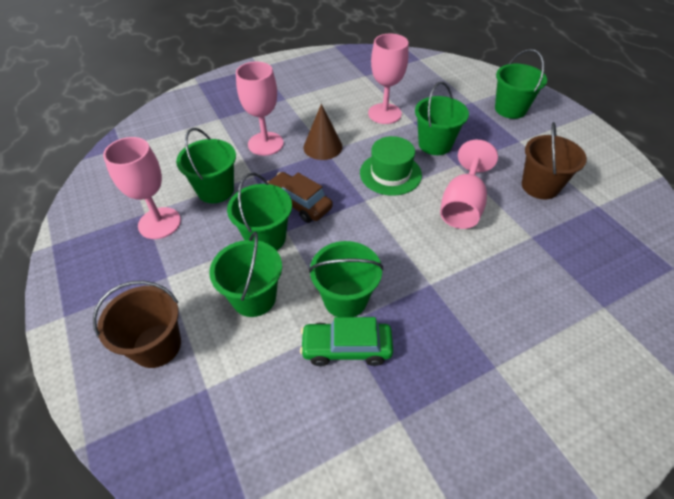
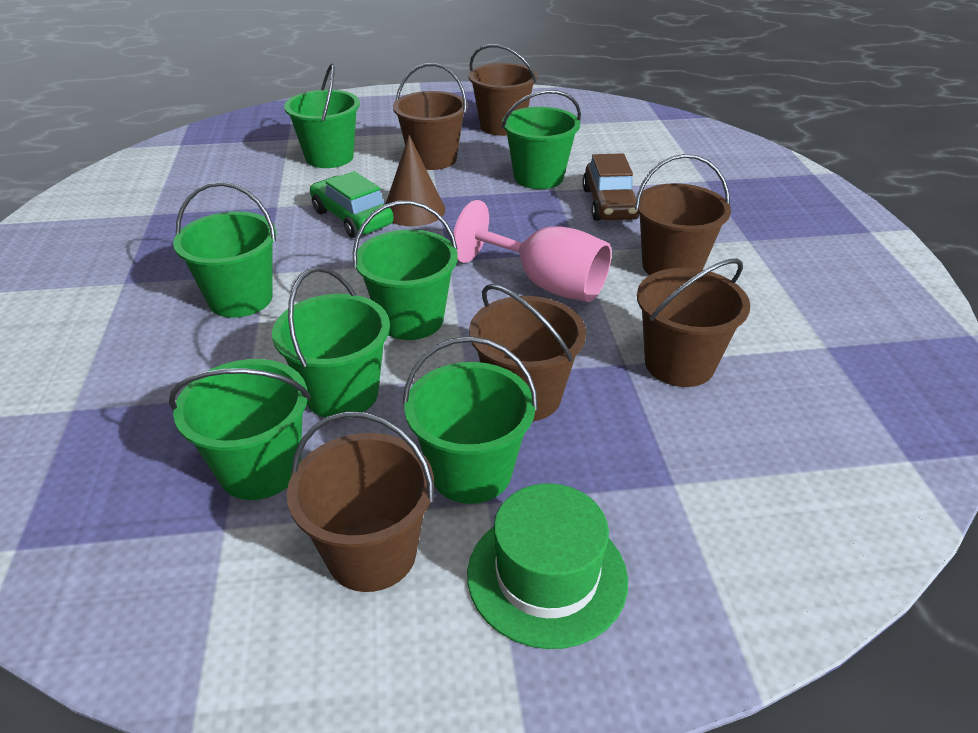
brown bucket: [93,281,181,368] [522,122,587,199] = 2 -> [287,411,434,592] [393,63,468,170] [468,44,537,136] [469,284,586,421] [635,154,731,275] [637,258,750,387] = 6
green bucket: [176,128,236,203] [209,232,282,317] [227,173,292,251] [309,241,383,317] [415,82,469,155] [495,49,547,119] = 6 -> [169,359,310,500] [173,182,276,318] [272,267,390,419] [284,64,360,168] [353,201,458,340] [403,336,538,504] [502,90,581,189] = 7
pink goblet: [103,137,181,239] [236,62,284,156] [368,34,409,124] [440,140,498,229] = 4 -> [453,200,612,302] = 1

